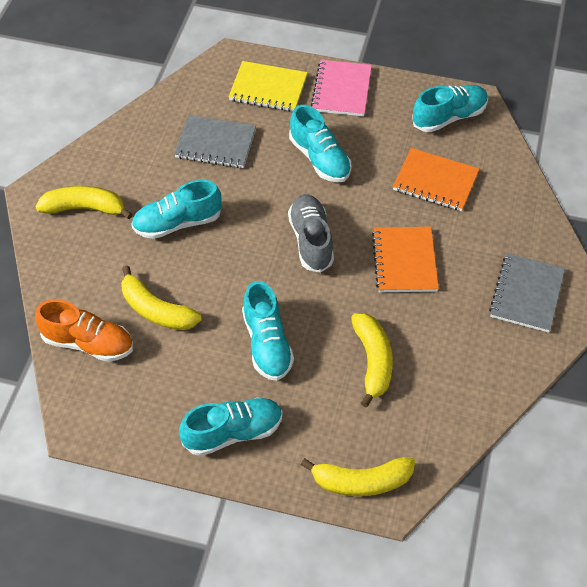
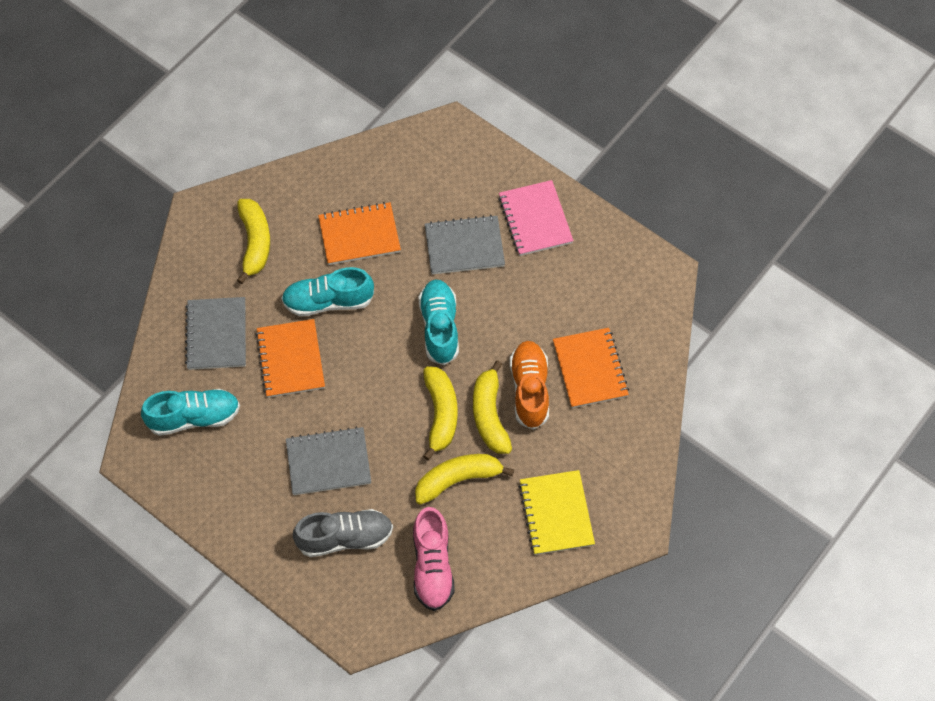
grey notebook: [174,115,256,168] [489,253,565,333] = 2 -> [185,297,246,370] [286,427,371,495] [425,215,505,275] = 3
orange notebook: [372,227,439,293] [393,148,479,211] = 2 -> [255,319,325,398] [318,202,401,265] [553,328,629,408] = 3
pink shoe: none = 0 -> [413,507,455,611] = 1
turquoise shoe: [131,180,222,239] [179,398,282,456] [242,281,294,381] [289,105,351,183] [412,85,488,132] = 5 -> [141,389,240,436] [281,267,374,316] [419,279,459,365] = 3

